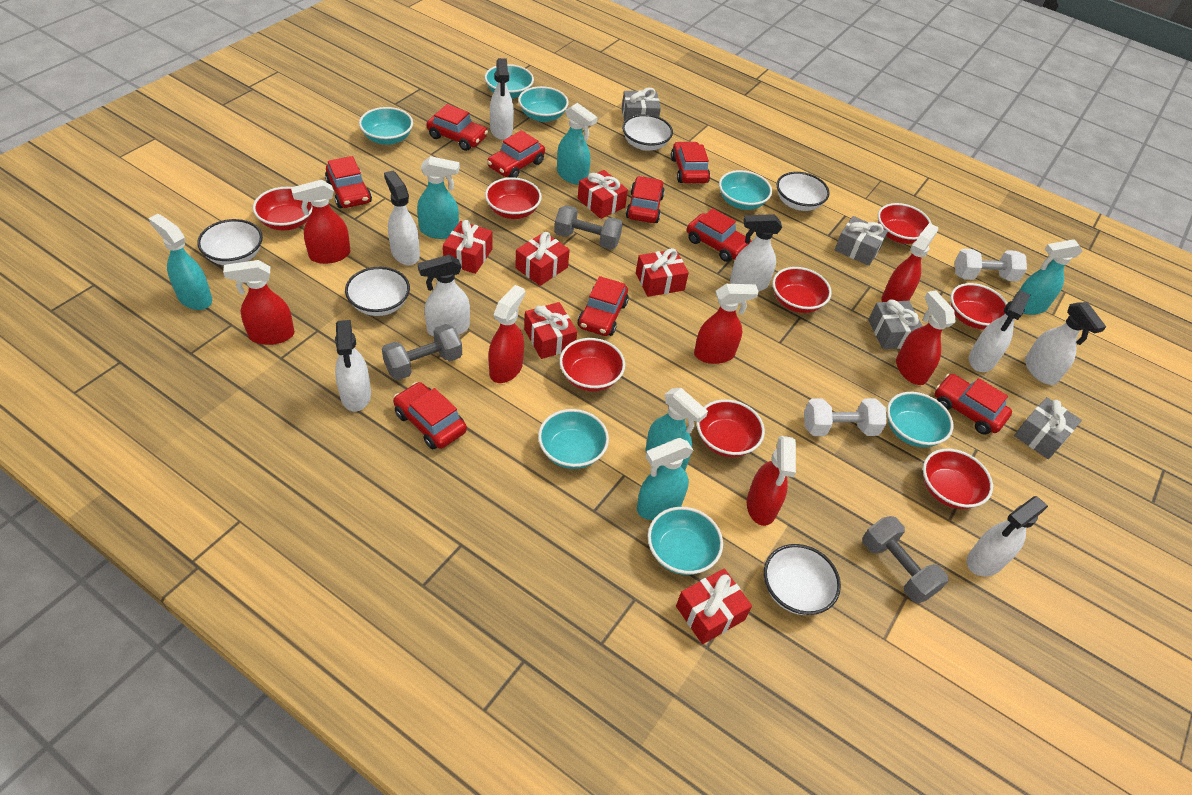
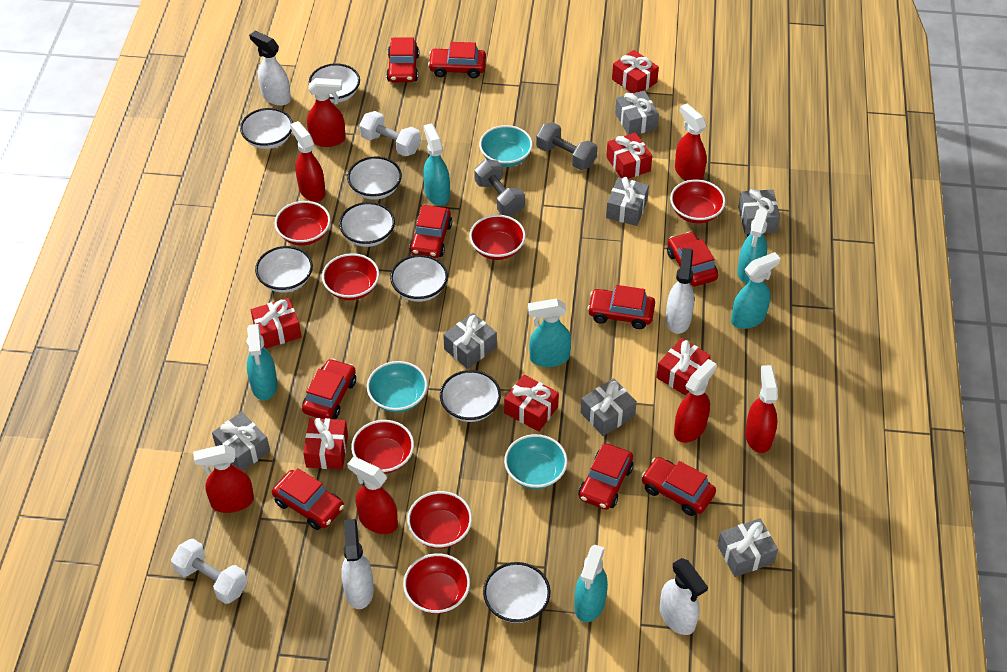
grey dumbbell: [382,324,462,380] [554,205,623,250] [862,516,948,603] = 3 -> [474,160,525,216] [536,122,597,170] = 2
grey gift: [622,88,661,121] [834,216,888,266] [868,299,923,349] [1014,397,1082,459] = 4 -> [212,412,270,471] [443,313,497,369] [580,378,637,436] [606,177,649,226] [615,90,659,135] [718,518,778,577] [738,189,780,234] = 7
red bowl: [253,187,312,231] [485,177,542,219] [559,338,625,391] [696,399,765,457] [772,267,832,313] [878,203,932,244] [923,449,993,509] [950,283,1007,329] = 8 -> [275,201,331,246] [322,253,379,300] [351,420,414,474] [403,553,470,614] [407,491,472,549] [469,215,526,260] [670,180,726,223] = 7
turquoise bowl: [359,107,413,145] [485,64,534,99] [518,86,569,122] [538,409,609,469] [648,507,723,575] [719,170,772,210] [887,392,953,447] = 7 -> [367,361,428,413] [479,125,533,167] [504,434,567,489] = 3
white bowl: [197,219,263,265] [345,267,410,316] [622,114,673,151] [764,544,841,615] [777,172,830,211] = 5 -> [240,108,293,149] [255,246,313,293] [309,63,360,103] [339,202,395,247] [347,157,402,200] [390,255,448,302] [440,370,501,422] [483,562,551,623] = 8
white spray bottle: [335,320,371,412] [384,171,420,265] [418,255,470,336] [490,58,514,140] [730,214,782,291] [967,496,1048,576] [969,291,1031,372] [1025,302,1106,385] = 8 -> [249,31,291,106] [341,519,374,609] [660,558,708,635] [666,248,694,334] = 4

